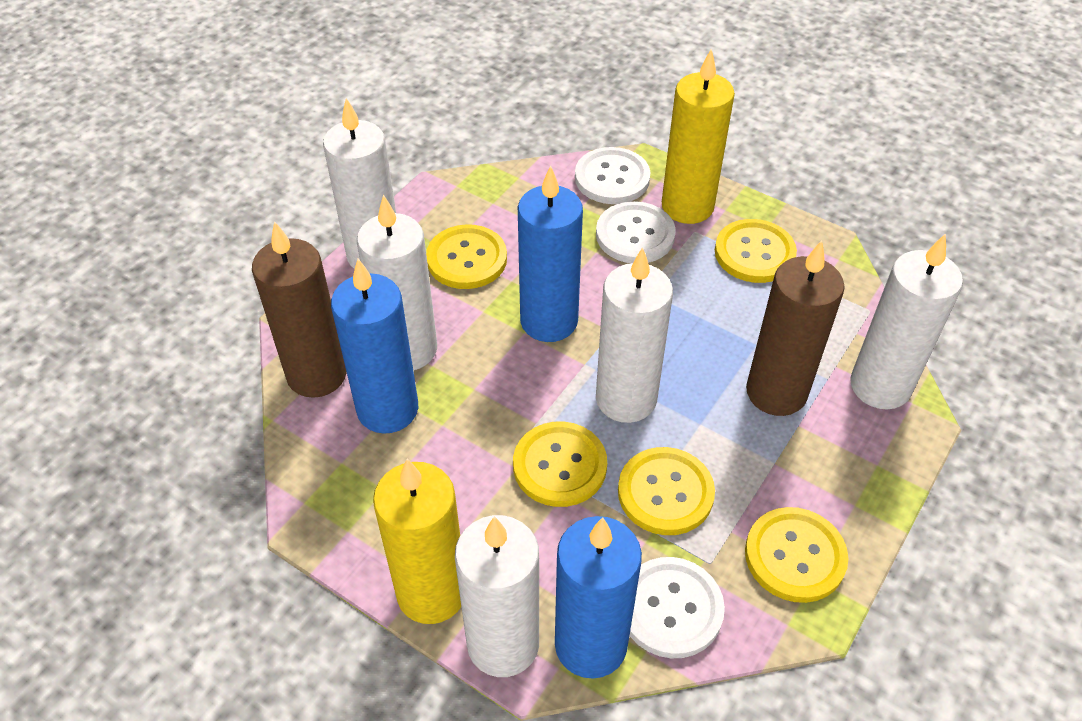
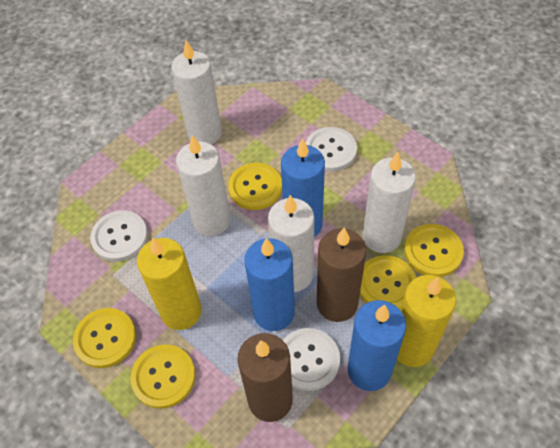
white candle: [323,98,396,269] [357,195,437,370] [455,515,539,677] [596,247,673,423] [850,233,963,409] = 5 -> [171,40,222,144] [176,135,231,236] [268,195,314,292] [363,152,416,253] = 4

